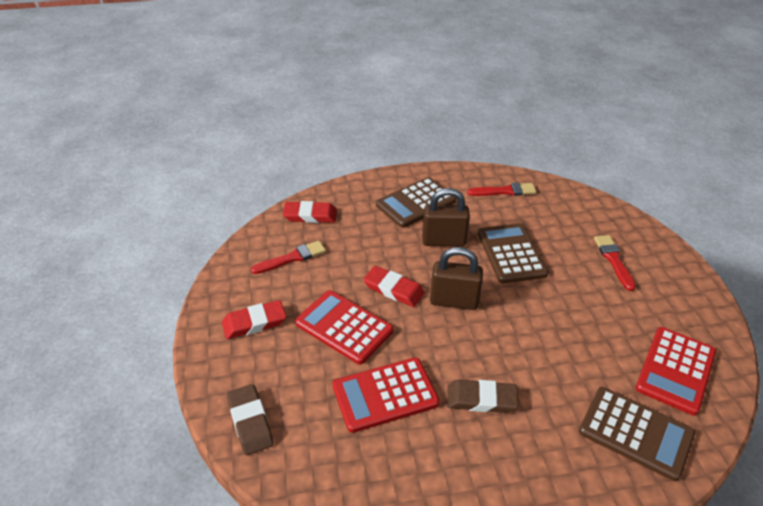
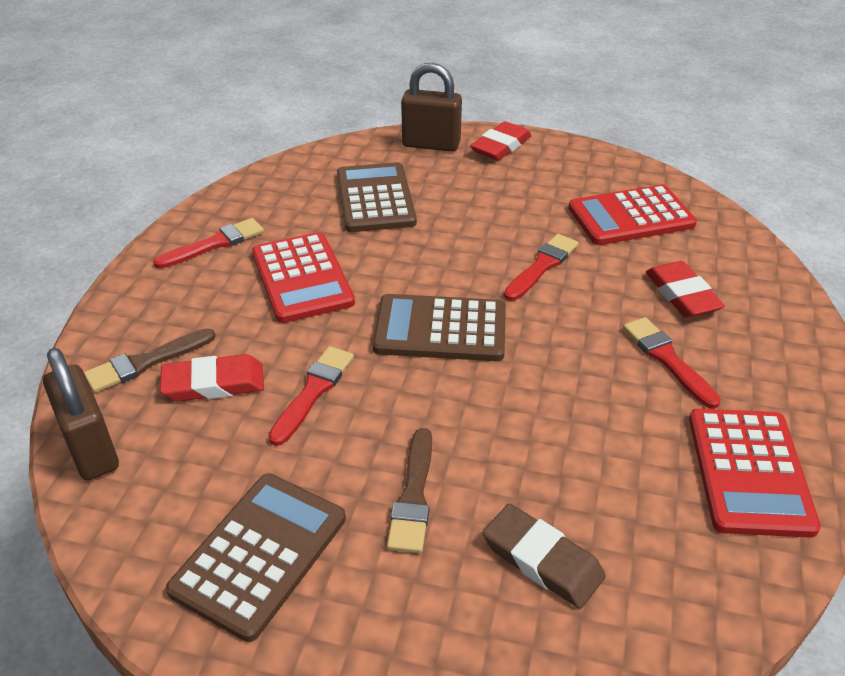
brown brush: none = 0 -> [84,328,215,393] [387,428,432,553] = 2
brown eraser: [227,384,274,455] [447,379,518,413] = 2 -> [483,503,606,609] = 1
red brush: [251,241,326,274] [467,182,536,196] [594,235,636,291] = 3 -> [153,218,264,269] [268,346,354,446] [504,234,579,301] [623,317,721,409] = 4

